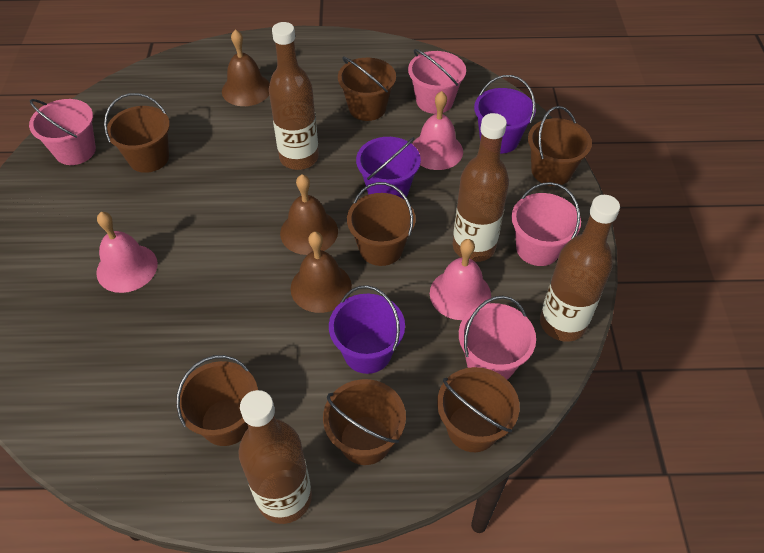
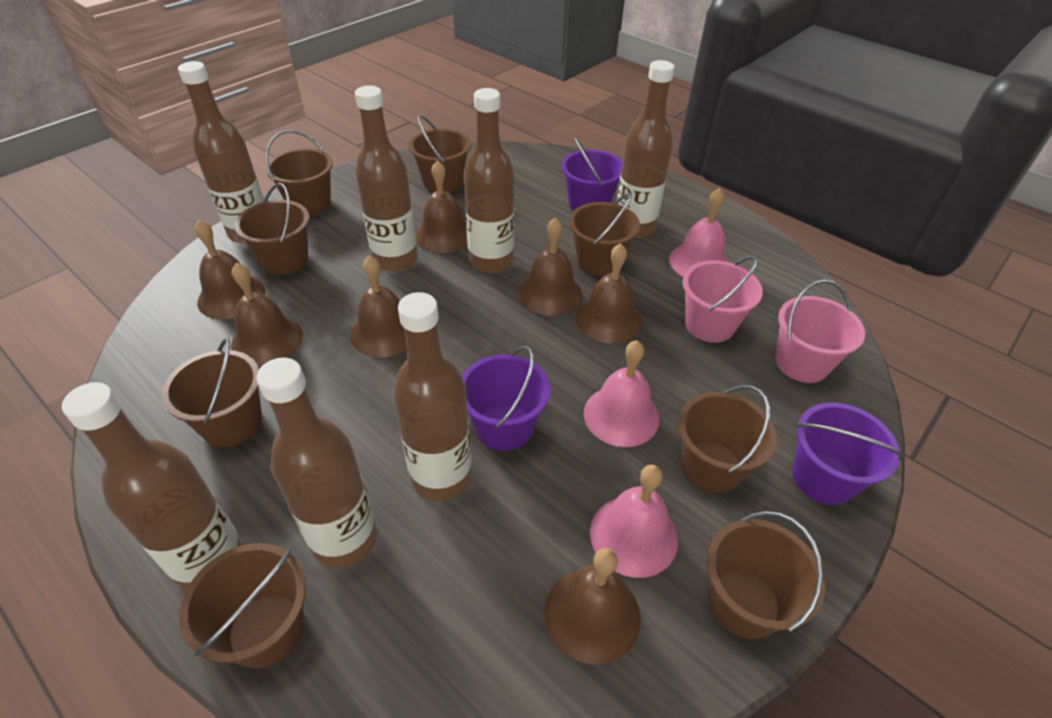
brown bell: [222,29,270,106] [280,174,338,255] [290,232,352,313] = 3 -> [195,220,266,319] [231,262,303,366] [350,255,407,358] [416,160,468,253] [519,217,582,316] [545,548,641,665] [576,243,642,343] = 7
brown bottle: [238,390,312,524] [269,22,319,170] [453,113,509,262] [540,195,620,342] = 4 -> [62,382,244,591] [178,61,264,244] [256,358,377,568] [355,86,418,271] [393,292,472,501] [464,88,515,273] [617,60,674,238] = 7
brown bucket: [104,93,170,173] [176,355,258,446] [323,379,406,465] [338,56,396,121] [347,182,416,266] [437,367,520,452] [528,106,592,186] = 7 -> [161,338,262,447] [179,543,306,669] [234,183,310,275] [265,130,333,216] [409,115,471,192] [569,193,640,276] [678,385,777,493] [707,511,825,639] = 8
pink bucket: [29,99,96,165] [408,49,466,114] [459,296,536,380] [511,182,581,266] = 4 -> [683,256,763,343] [775,279,865,383] = 2

